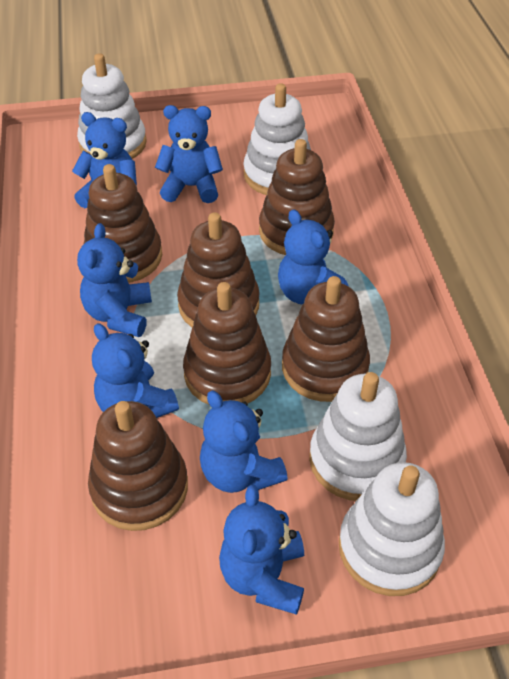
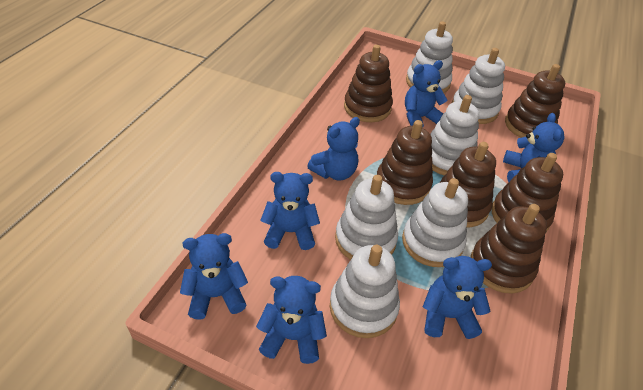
white stacking toy: [77,53,147,159] [243,83,311,195] [309,372,407,501] [339,462,445,596] = 4 -> [330,245,400,338] [335,175,398,260] [402,178,468,267] [406,22,453,93] [430,95,479,175] [452,48,505,124] = 6

